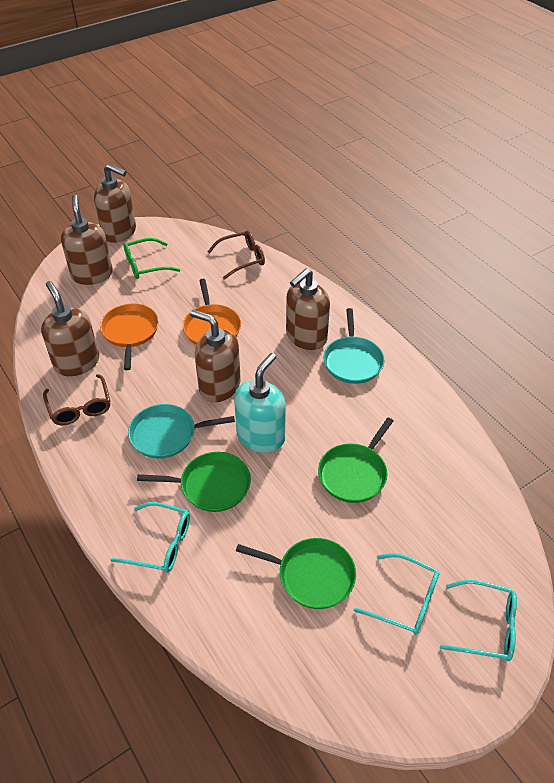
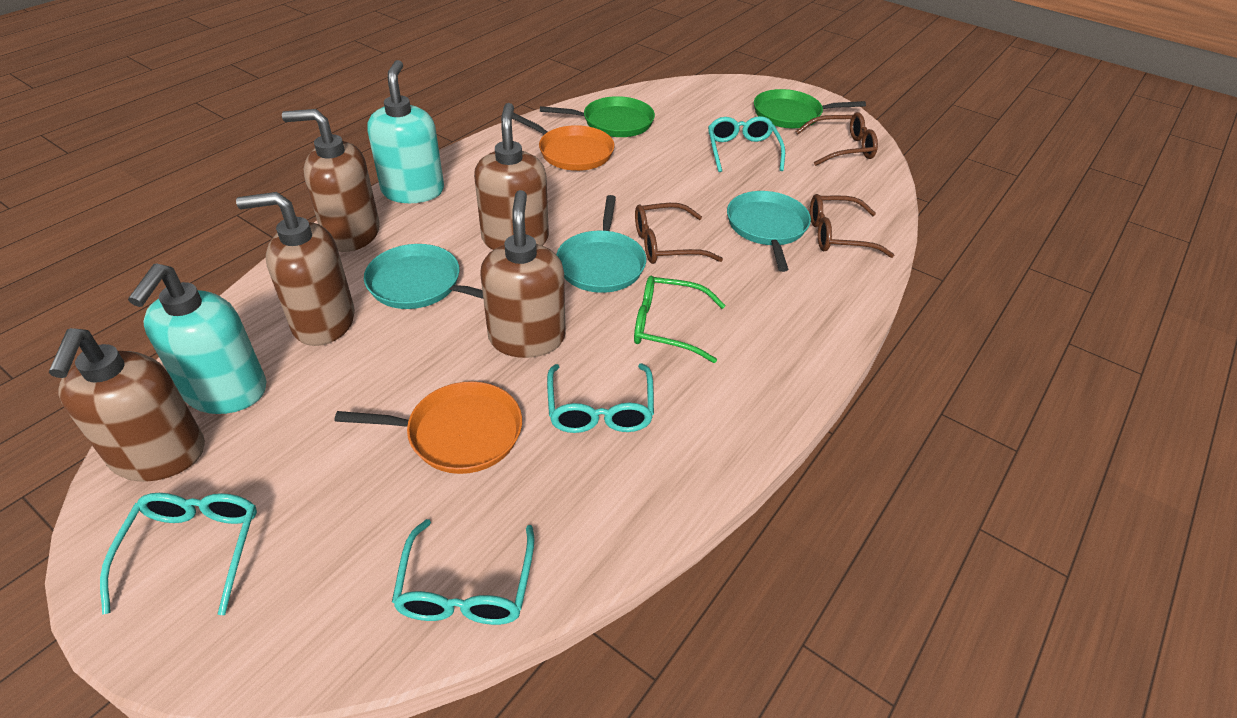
brown glasses: [43,374,110,425] [207,230,265,280] = 2 -> [635,203,723,264] [796,112,878,166] [810,194,894,258] = 3
green pan: [137,452,251,512] [236,538,356,609] [318,418,393,503] = 3 -> [540,96,655,137] [754,89,866,128] = 2
turquoise glasses: [111,502,190,573] [354,553,439,635] [440,580,517,661] = 3 -> [100,493,257,615] [392,519,534,625] [547,363,654,433] [708,116,785,172] = 4
turquoise pan: [128,404,235,459] [324,308,384,384] = 2 -> [364,244,483,309] [556,195,646,293] [727,191,811,272] = 3
turquoise soap dispenser: [234,353,286,453] = 1 -> [128,264,266,414] [367,60,444,203] = 2

